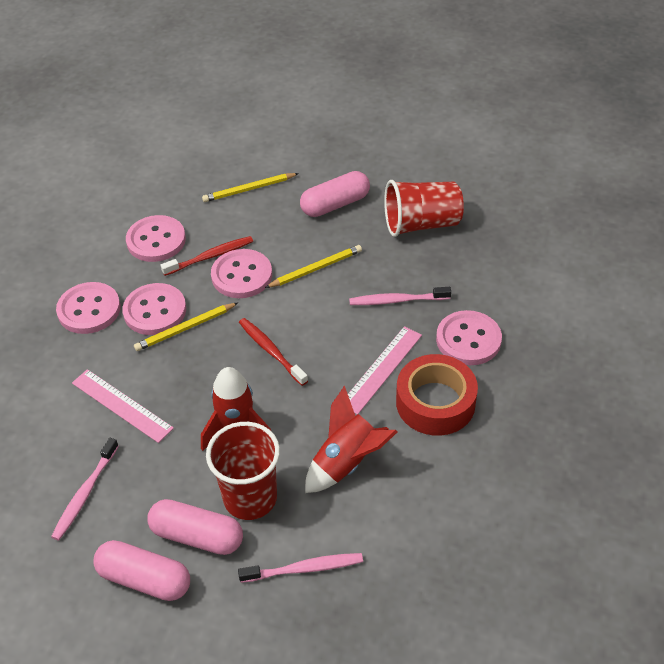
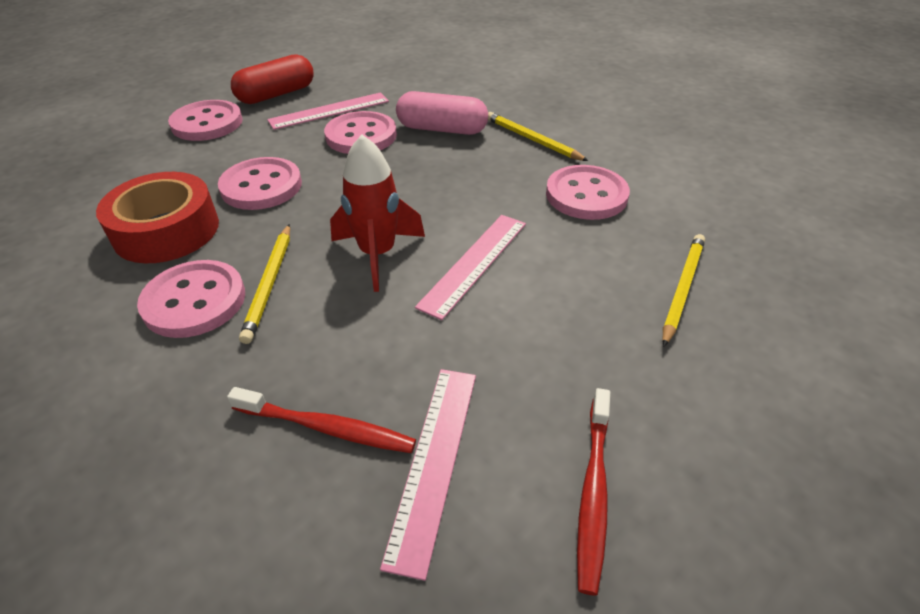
pink capsule: [93,540,190,601] [147,499,243,555] [300,171,370,217] = 3 -> [396,91,488,135] = 1
pink ruler: [72,369,174,443] [348,326,422,414] = 2 -> [267,92,389,130] [380,369,476,581] [415,215,526,320] = 3
pink toothbrush: [51,438,119,541] [238,553,363,583] [349,287,451,305] = 3 -> none = 0
red capsule: none = 0 -> [231,54,314,104] = 1
red cup: [206,422,280,520] [384,180,464,237] = 2 -> none = 0
red rocket: [201,367,271,451] [305,386,398,493] = 2 -> [330,135,425,292] = 1

